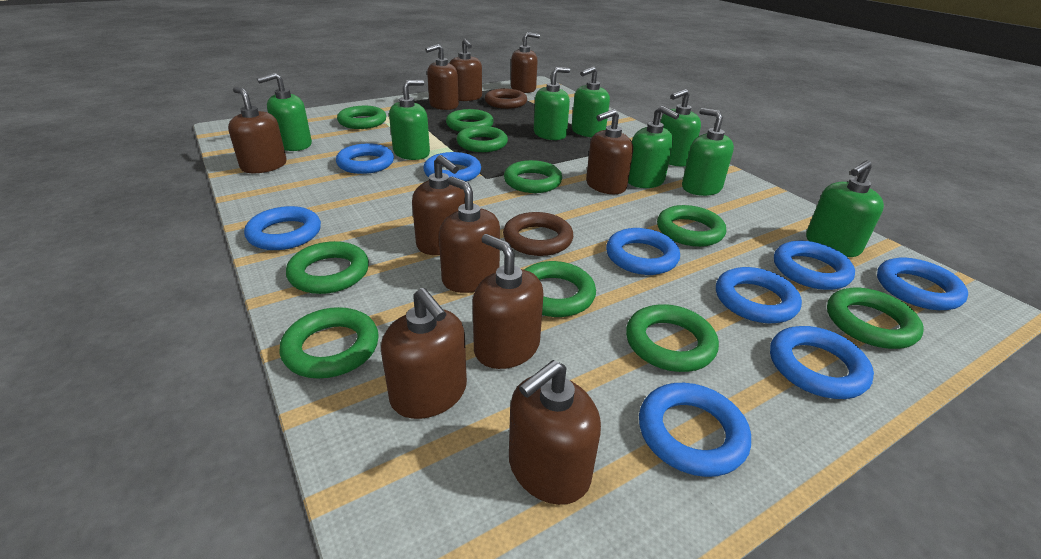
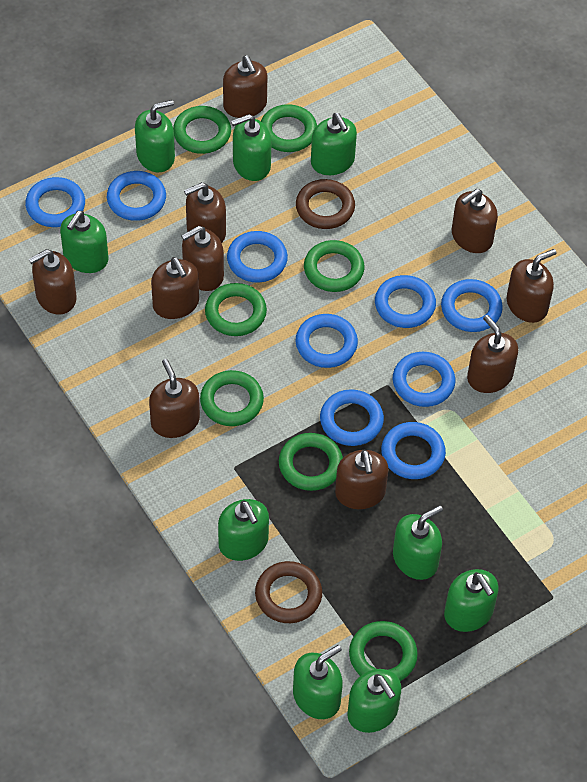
green ring: [279,307,379,378] [286,241,369,294] [337,106,386,129] [446,109,494,132] [457,126,508,152] [504,160,562,193] [524,261,596,317] [626,304,719,372] [657,205,726,247] [827,288,924,349] = 10 -> [173,106,231,154] [200,370,264,426] [205,283,267,336] [261,104,317,152] [279,433,343,491] [304,240,364,292] [349,621,418,681] = 7
green soap dispenser: [257,73,312,151] [389,80,430,160] [534,67,570,140] [572,66,610,138] [628,106,679,188] [660,89,701,166] [682,108,734,196] [806,160,884,257] = 8 -> [60,211,109,273] [135,100,175,172] [218,499,269,561] [231,114,271,181] [293,645,343,719] [311,113,357,175] [347,669,401,733] [393,505,443,580] [444,569,499,632] = 9

